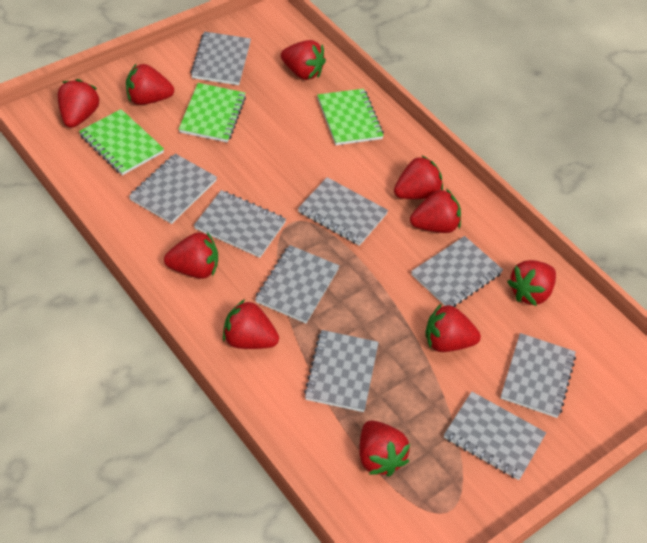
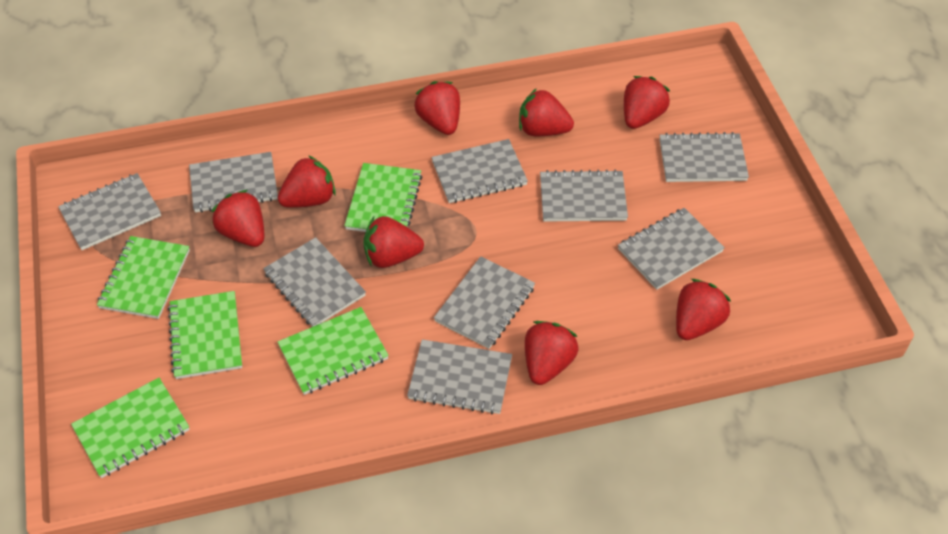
green notebook: [79,109,164,175] [179,83,246,143] [317,89,384,145] = 3 -> [71,378,190,478] [97,236,190,319] [168,291,242,379] [277,307,389,395] [344,163,422,232] = 5
red strawberry: [58,79,100,128] [126,63,174,105] [164,232,218,279] [223,299,279,349] [281,40,326,80] [359,420,410,477] [394,155,443,199] [410,189,461,233] [425,303,481,352] [507,260,556,306] = 10 -> [211,190,264,247] [278,155,336,208] [363,216,424,268] [414,81,460,135] [519,88,574,136] [525,321,578,385] [624,76,670,129] [676,279,731,340] = 8

